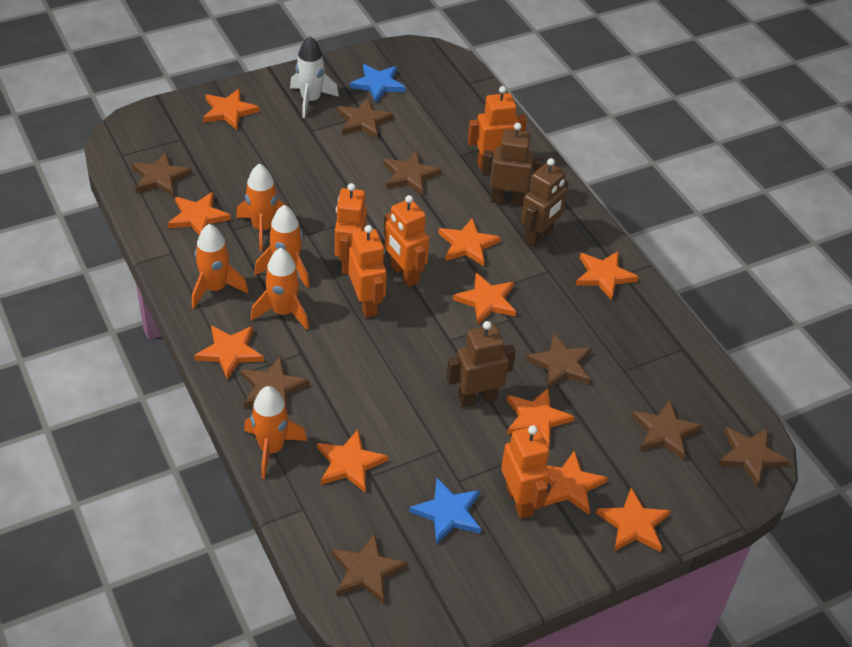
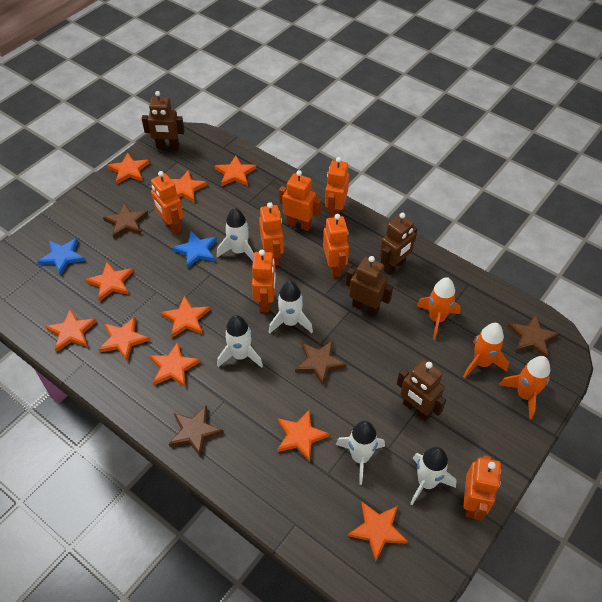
brown robot: [446,321,516,407] [482,123,544,207] [521,158,569,248] = 3 -> [142,91,185,149] [346,256,393,316] [380,213,418,275] [397,359,446,421] = 4
brown star: [132,152,193,197] [241,356,309,410] [332,533,408,604] [337,97,394,139] [383,151,441,195] [526,333,592,389] [631,400,702,460] [718,427,790,487] = 8 -> [103,203,148,239] [169,405,224,458] [295,340,346,385] [508,314,560,358] = 4
orange robot: [335,183,367,275] [349,225,387,318] [384,195,429,287] [468,86,527,170] [501,425,550,519] = 5 -> [151,171,184,234] [252,250,276,313] [259,202,284,265] [279,170,321,231] [323,214,349,277] [325,157,349,218] [463,455,501,521] = 7
orange rocket: [192,224,248,308] [236,163,289,251] [244,386,307,479] [251,248,309,330] [254,205,309,288] = 5 -> [417,277,461,340] [463,323,509,378] [499,356,550,419] = 3
white rocket: [290,36,339,118] = 1 -> [217,208,254,261] [217,315,263,368] [269,281,313,334] [336,421,385,485] [410,447,456,505] = 5

